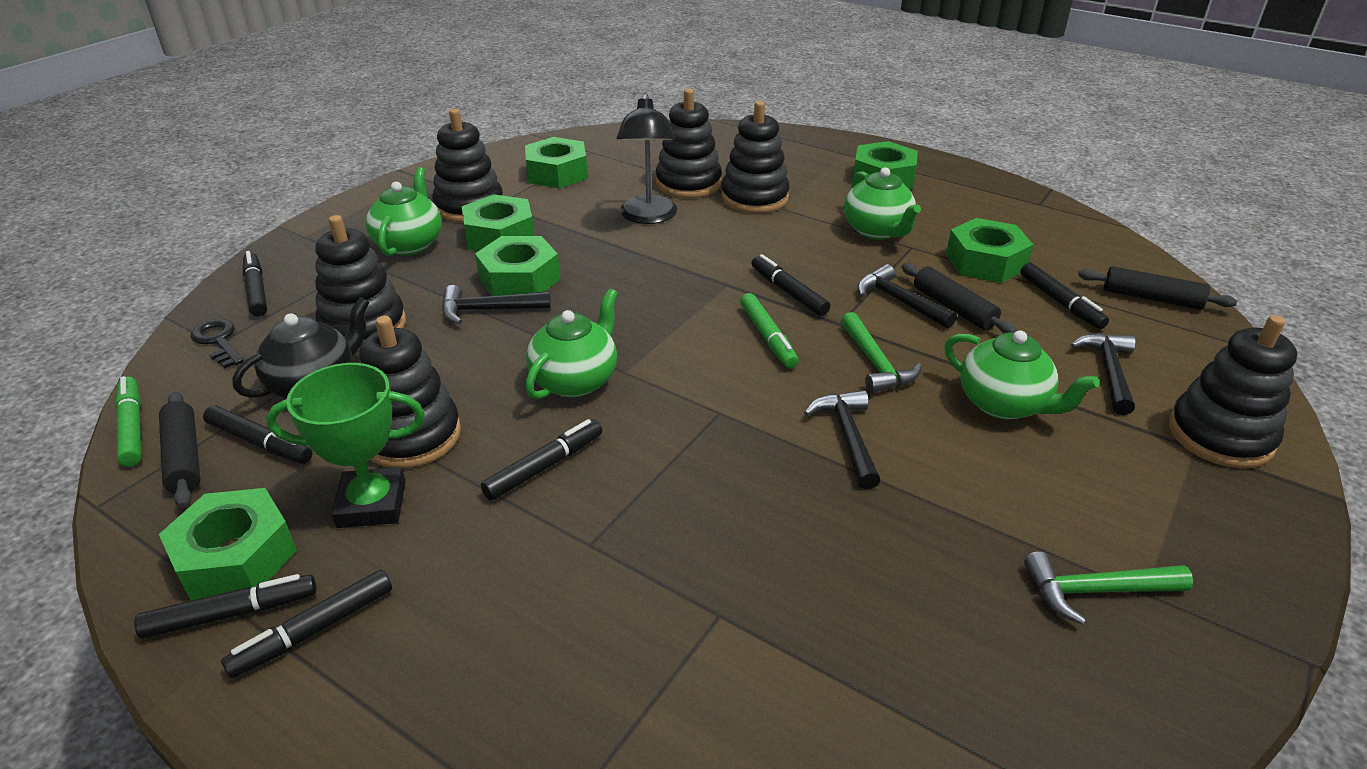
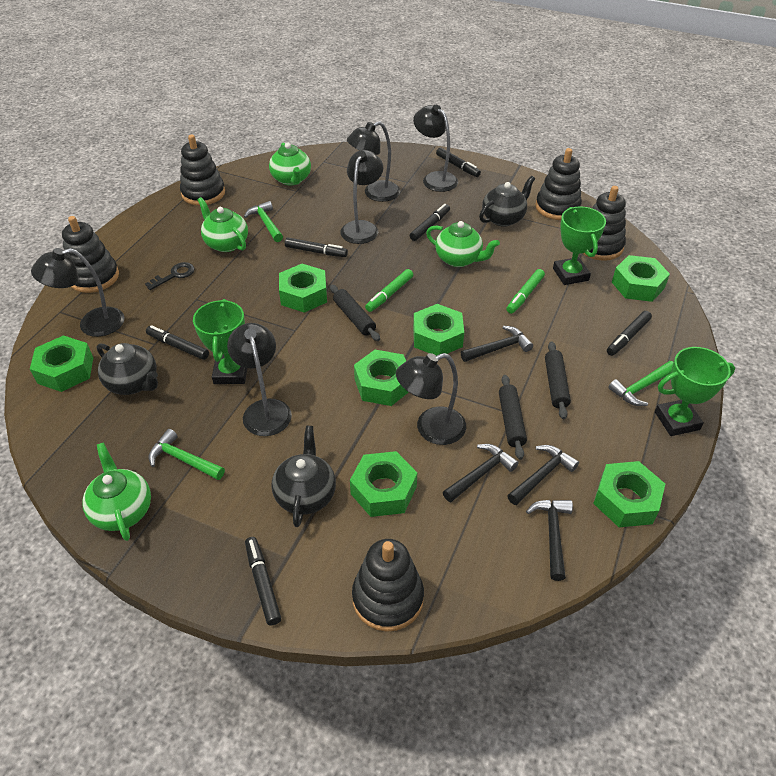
black lamp: [616,93,677,224] = 1 -> [31,248,124,337] [227,323,292,436] [340,150,383,244] [347,121,400,202] [396,353,466,445] [413,105,458,192] = 6
black marker: [134,574,317,638] [203,406,312,464] [221,570,392,678] [243,251,267,316] [481,419,602,500] [752,254,830,316] [1020,263,1109,329] = 7 -> [146,325,209,360] [245,537,281,626] [285,238,348,257] [409,204,450,241] [436,147,481,177] [607,311,652,356] = 6
black stacking toy: [315,215,406,350] [359,316,461,468] [432,109,503,222] [655,89,722,198] [721,101,790,213] [1169,315,1297,468] = 6 -> [62,216,119,293] [180,135,225,206] [352,539,424,632] [535,148,582,220] [582,186,626,261] = 5
black teapot: [232,297,370,398] = 1 -> [97,343,158,395] [271,426,336,527] [479,176,535,227] = 3
green hammer: [841,312,922,393] [1024,551,1193,625] = 2 -> [149,429,225,480] [244,201,283,242] [608,361,673,406] = 3
green nut: [159,488,297,601] [462,194,534,251] [475,236,560,296] [525,137,588,188] [853,141,918,189] [946,218,1033,283] = 6 -> [30,335,93,392] [279,264,327,313] [350,451,417,517] [354,350,409,406] [413,304,464,356] [593,461,665,527] [612,255,670,302] = 7
green trophy: [266,363,425,528] = 1 -> [193,299,247,384] [553,206,606,285] [655,347,735,436] = 3

